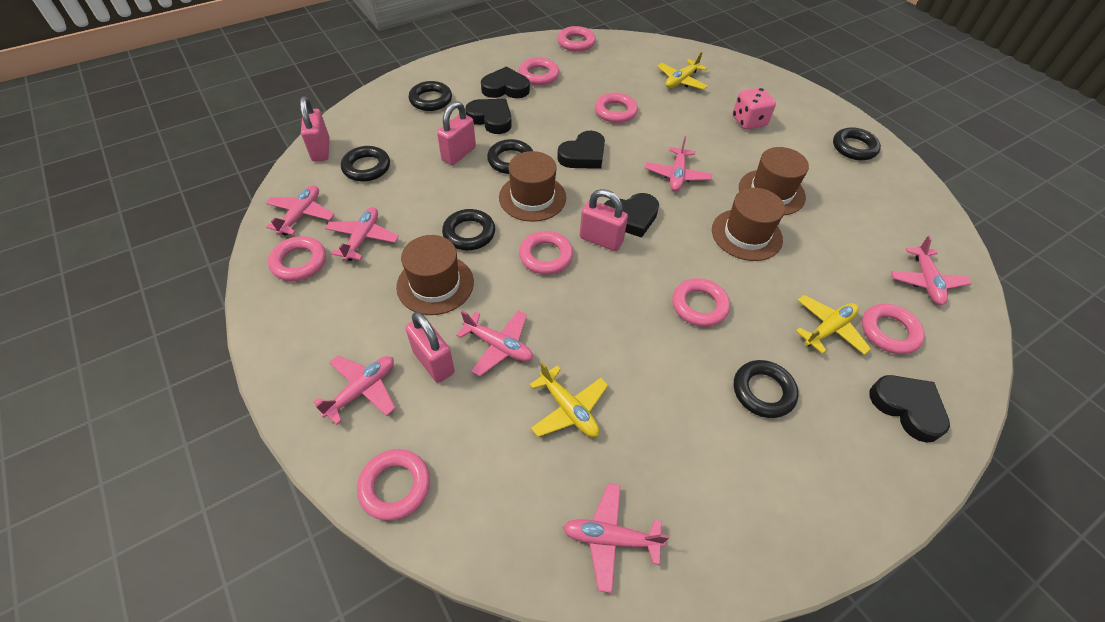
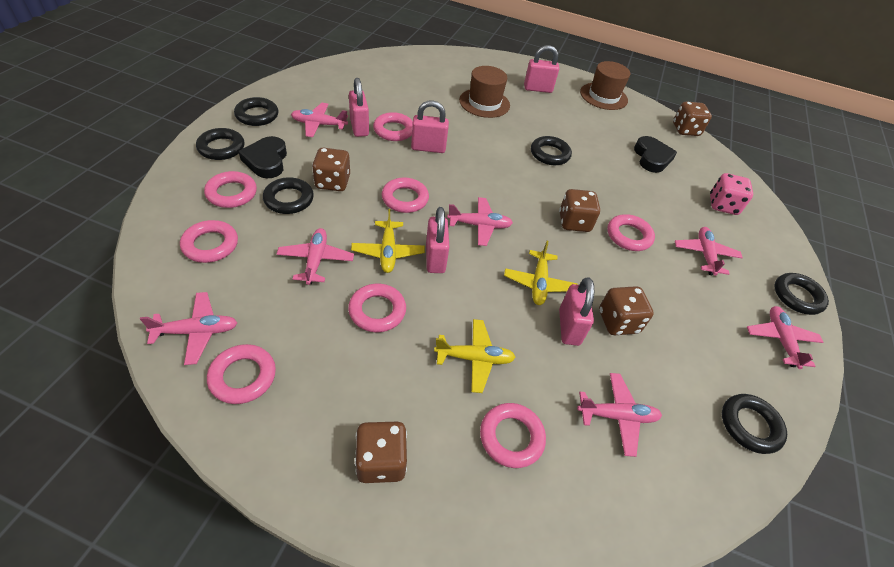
black heart: [465,99,512,134] [481,67,530,98] [557,131,605,169] [604,193,659,238] [870,375,950,443] = 5 -> [238,136,287,178] [634,136,677,173] = 2
brown dice: none = 0 -> [312,148,350,191] [355,421,407,483] [559,189,600,232] [599,286,654,335] [673,101,712,136] = 5
brown hat: [396,235,474,315] [499,151,566,222] [712,188,785,261] [739,147,809,215] = 4 -> [459,66,510,118] [580,61,630,110] = 2
pink padlock: [300,96,329,162] [405,311,455,383] [437,101,476,165] [580,189,628,251] = 4 -> [349,78,369,137] [411,100,449,153] [426,207,449,273] [524,45,559,93] [559,277,594,346] = 5

